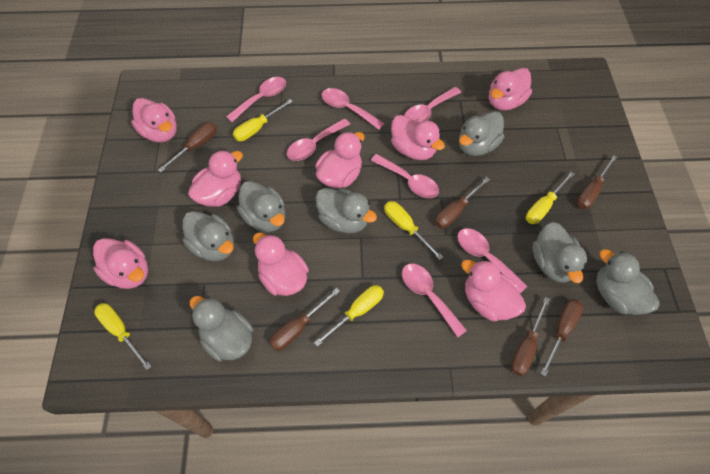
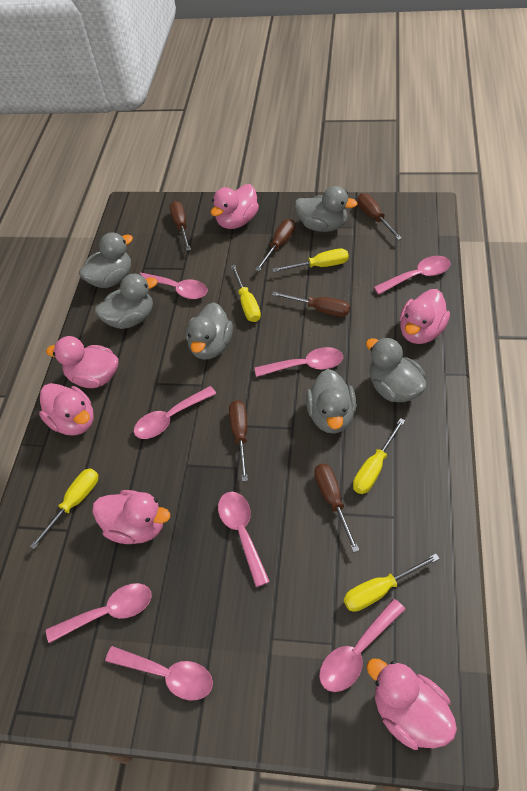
grey duck: [183,211,234,261] [190,296,253,361] [237,181,285,232] [316,188,377,233] [459,111,504,156] [533,222,587,283] [596,249,660,315] = 7 -> [79,232,133,288] [95,274,158,329] [186,302,233,360] [295,186,357,232] [306,369,356,434] [366,337,426,402] = 6
pink duck: [93,238,148,289] [131,98,177,142] [188,150,243,207] [253,232,309,296] [315,132,365,188] [391,115,445,160] [461,260,526,321] [489,68,532,111] = 8 -> [39,383,94,436] [46,336,119,388] [92,490,170,544] [211,184,259,229] [366,658,457,750] [400,289,450,344] = 6
pink spoon: [226,77,286,122] [287,118,350,161] [321,88,385,130] [370,154,439,198] [402,264,467,338] [404,87,461,121] [457,228,528,293] = 7 -> [46,583,152,643] [105,646,213,701] [134,386,216,439] [139,273,208,299] [218,492,270,587] [255,347,343,377] [319,599,405,692] [374,256,451,295] = 8

